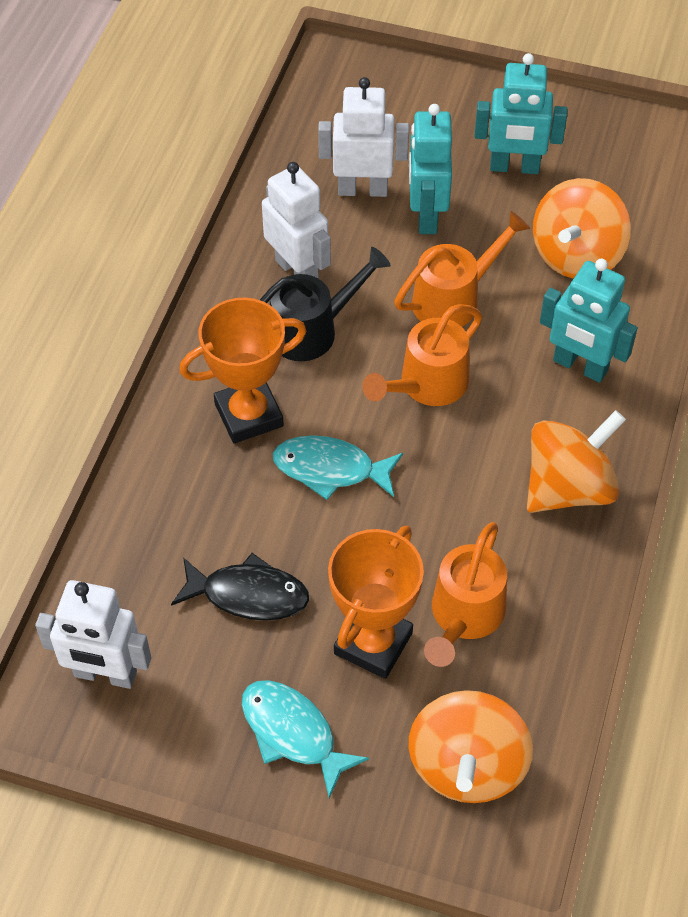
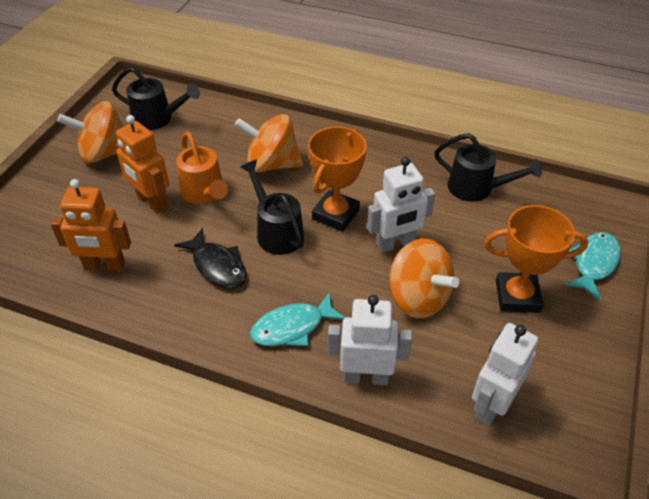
black watering can: [260,247,391,361] = 1 -> [112,67,200,130] [240,160,304,255] [434,133,542,202] = 3
orange robot: none = 0 -> [50,179,131,271] [116,115,169,213] = 2
orange watering can: [362,304,482,406] [394,211,530,327] [424,522,507,667] = 3 -> [176,132,228,204] = 1
turquoise robot: [409,104,452,234] [474,53,567,174] [540,259,638,383] = 3 -> none = 0

